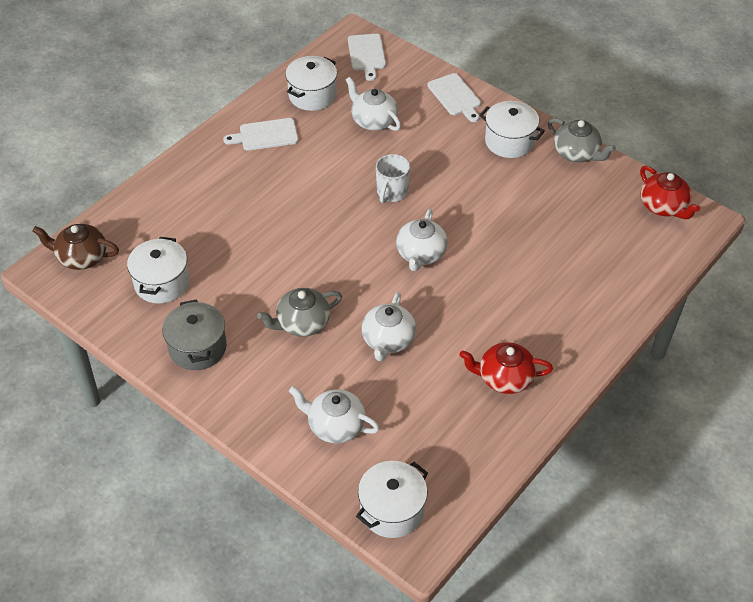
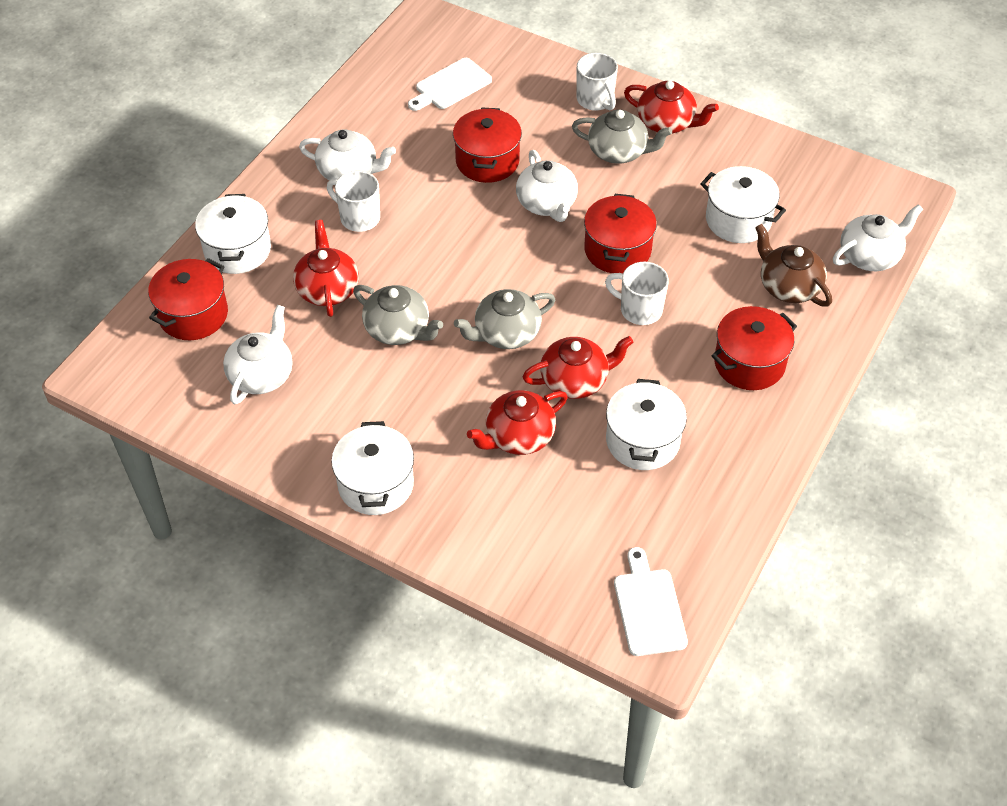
grey pot: [162,299,227,370] = 1 -> none = 0
grey teapot: [257,288,342,337] [548,118,616,162] = 2 -> [353,285,443,345] [454,289,556,349] [572,110,672,164] = 3
red pot: none = 0 -> [148,258,228,340] [453,107,522,183] [584,194,657,273] [711,306,797,390] = 4
red teapot: [459,342,553,394] [640,166,700,219] = 2 -> [293,220,359,317] [467,390,568,455] [523,336,633,399] [624,81,719,134] = 4
white cutting board: [223,118,298,151] [348,34,386,81] [427,73,481,122] = 3 -> [408,58,492,111] [614,547,688,656] = 2
white mug: [376,154,410,203] = 1 -> [327,171,380,232] [577,53,618,111] [605,262,669,325] = 3

